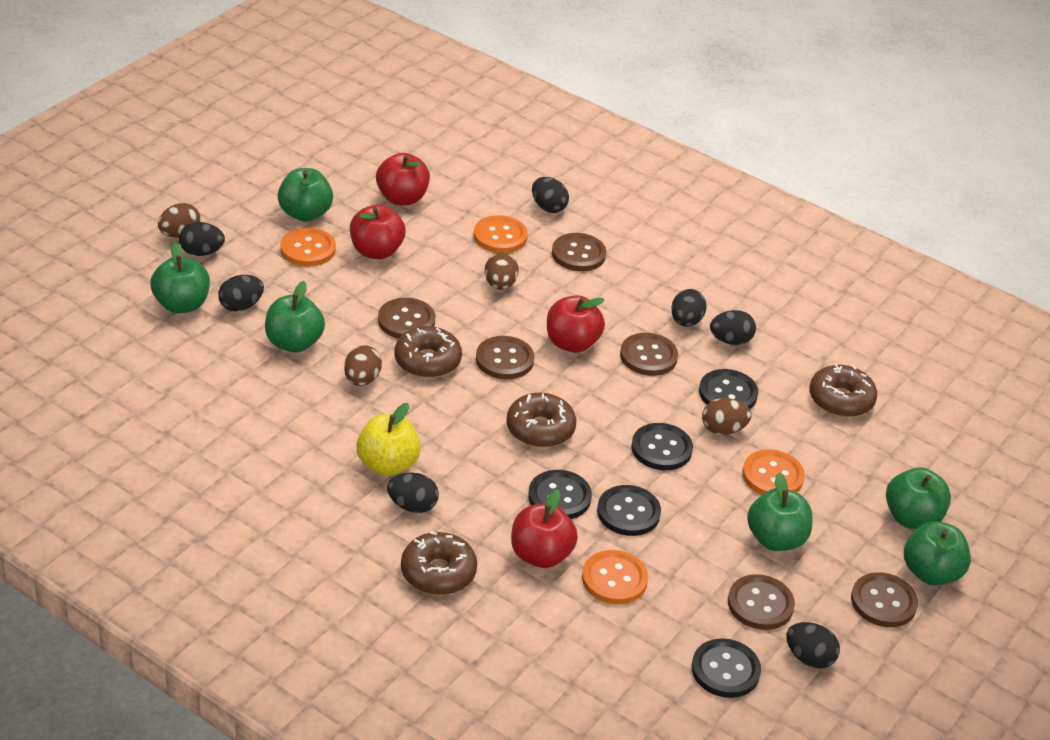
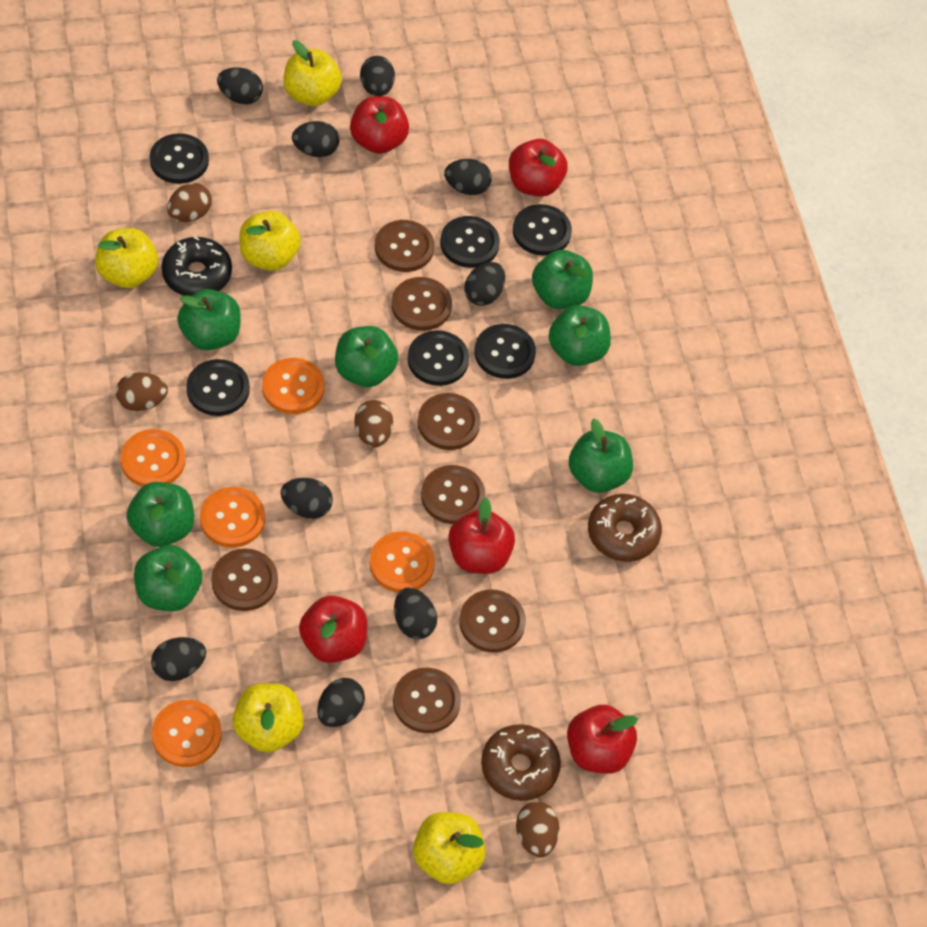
black button: [528,470,592,519] [597,485,661,536] [631,423,693,470] [692,638,761,698] [699,369,758,409] = 5 -> [150,133,209,184] [186,359,250,416] [407,330,469,386] [440,216,500,268] [474,324,536,379] [513,204,572,256] = 6
black donut: none = 0 -> [161,236,232,296] = 1
black egg: [179,222,225,256] [218,275,264,312] [387,473,439,513] [532,177,569,213] [671,289,707,327] [710,310,756,345] [786,622,840,668] = 7 -> [151,637,206,681] [217,67,263,105] [280,478,333,519] [292,121,339,157] [317,678,365,727] [360,56,395,96] [394,588,437,639] [444,159,492,195] [464,262,505,306] = 9
brown button: [378,298,435,339] [476,336,534,379] [552,233,606,271] [620,333,678,376] [728,574,795,630] [851,572,918,627] = 6 -> [211,548,278,611] [375,220,434,272] [391,277,452,331] [393,668,461,733] [418,393,481,450] [421,465,485,524] [459,590,526,652] = 7
brown donut: [395,326,462,378] [401,531,477,595] [506,393,576,448] [809,364,877,417] = 4 -> [481,724,561,801] [588,494,662,562] = 2
green apple: [150,242,210,313] [265,281,325,353] [278,168,333,222] [747,473,813,551] [886,467,951,529] [904,521,971,586] = 6 -> [127,482,194,547] [134,545,203,611] [177,289,241,350] [335,326,398,387] [532,250,593,309] [549,305,611,366] [569,418,633,493] = 7
orange button: [280,228,336,267] [474,215,528,253] [582,550,648,604] [742,449,805,495] = 4 -> [120,429,186,487] [152,700,222,767] [200,487,265,548] [262,358,325,414] [369,531,435,593] = 5
red apple: [350,205,406,259] [376,153,430,205] [511,489,578,568] [547,295,605,353] = 4 -> [299,595,367,663] [350,96,409,154] [448,498,515,574] [509,139,568,197] [567,705,638,774] = 5
yellow apple: [356,403,421,476] = 1 -> [95,228,158,288] [232,683,304,753] [240,211,301,271] [284,40,342,106] [413,812,486,884] = 5

